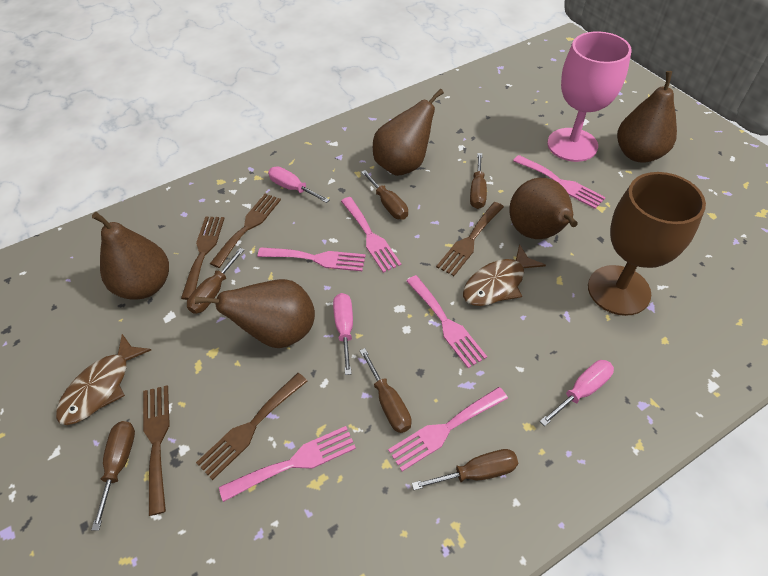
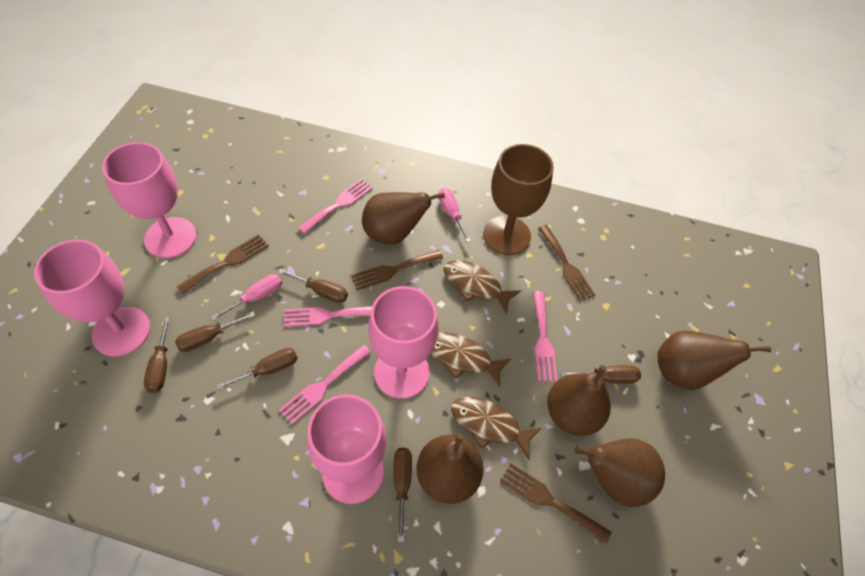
brown fish: [56,334,151,425] [463,244,546,306] = 2 -> [431,333,511,387] [444,260,521,314] [451,397,541,459] = 3
brown fork: [143,386,170,516] [181,217,224,300] [196,373,307,480] [210,194,281,268] [436,202,504,276] = 5 -> [177,234,269,294] [351,250,444,290] [500,463,612,544] [538,225,595,301] = 4
pink fork: [219,426,356,502] [258,247,366,271] [341,197,401,273] [388,387,508,471] [406,275,487,368] [513,155,606,209] = 6 -> [279,345,371,425] [284,306,372,327] [298,178,373,234] [533,291,558,382] = 4
pink goblet: [547,31,632,162] = 1 -> [34,240,150,356] [102,142,197,258] [307,394,386,504] [368,286,439,399] = 4
pink screwdriver: [268,166,329,203] [333,293,353,375] [540,360,614,426] = 3 -> [211,274,282,321] [438,188,471,242] = 2

